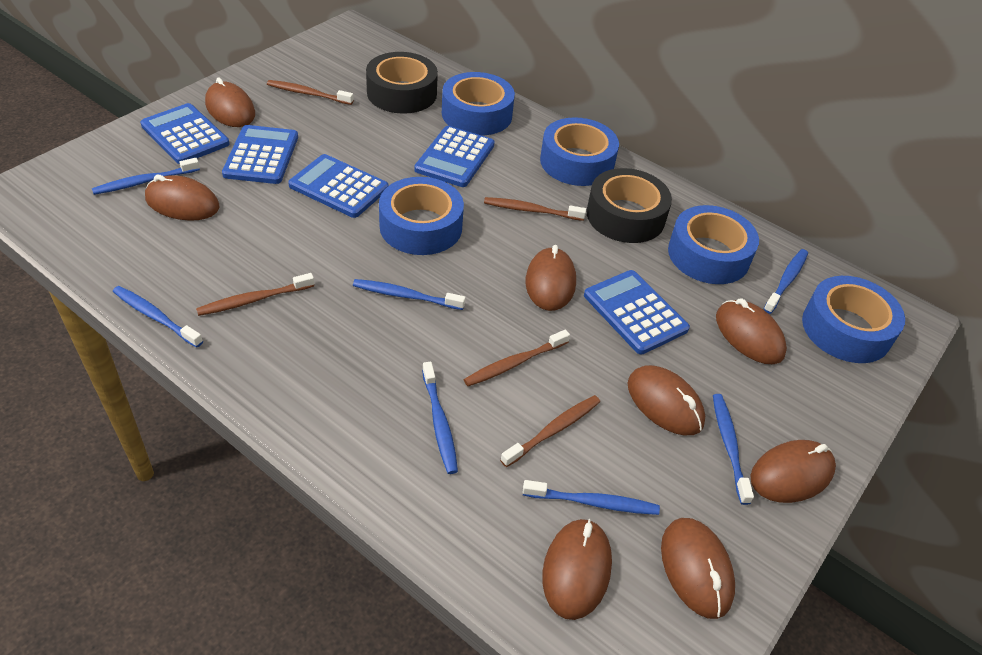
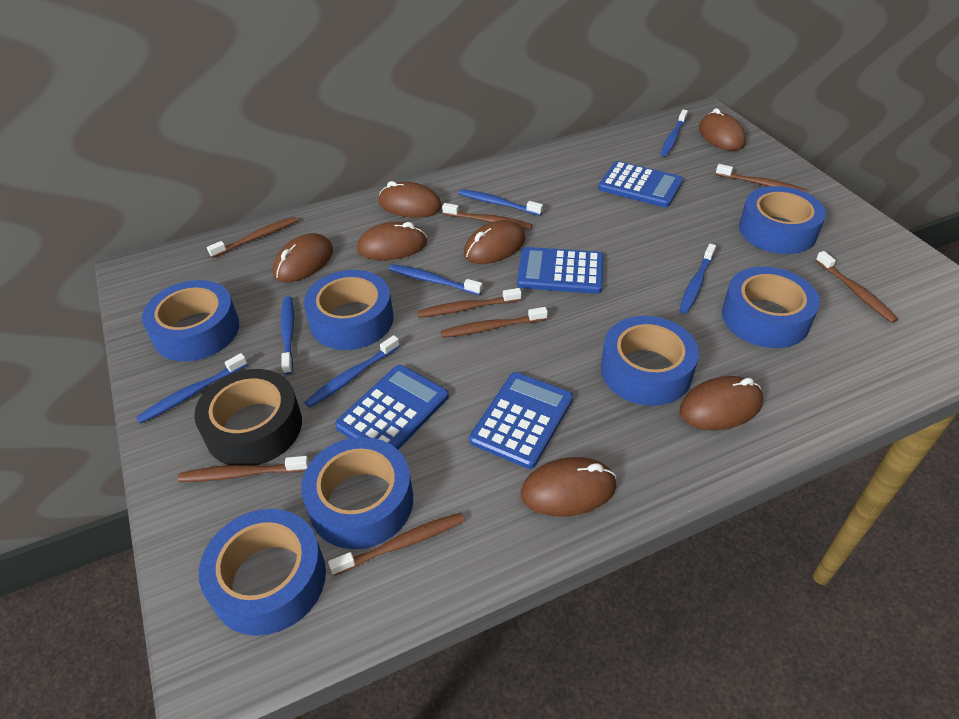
black tape: [366,52,438,114] [587,168,672,243] = 2 -> [194,369,302,466] = 1
blue calculator: [140,103,230,164] [222,125,298,184] [288,154,389,218] [414,126,495,187] [584,270,690,354] = 5 -> [335,365,449,450] [469,372,573,469] [517,247,604,294] [598,161,683,207] = 4
blue tape: [379,177,464,255] [442,72,515,135] [540,117,619,186] [668,205,759,284] [802,276,905,363] = 5 -> [142,280,239,362] [199,509,326,636] [301,437,413,549] [304,270,393,350] [601,316,699,406] [722,267,820,348] [739,186,826,254] = 7
brown mouse: [145,175,220,221] [205,78,255,127] [526,245,576,311] [542,519,612,620] [628,365,705,435] [661,518,735,619] [716,298,787,364] [750,440,836,503] = 8 -> [273,233,333,282] [357,222,427,260] [378,181,442,218] [464,220,526,264] [521,457,617,517] [679,376,763,430] [699,108,746,151] = 7
brown toothbrush: [196,273,314,316] [267,80,354,105] [464,330,570,386] [484,197,586,221] [500,395,600,467] = 5 -> [178,456,309,482] [207,217,298,258] [328,513,465,576] [417,288,521,318] [441,307,548,338] [442,203,532,230] [716,164,807,192] [816,251,898,323] = 8

